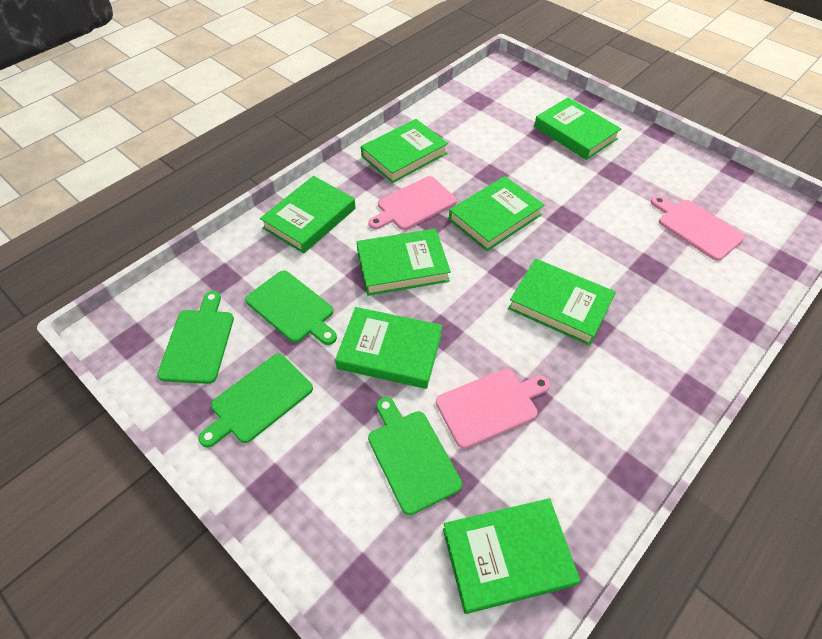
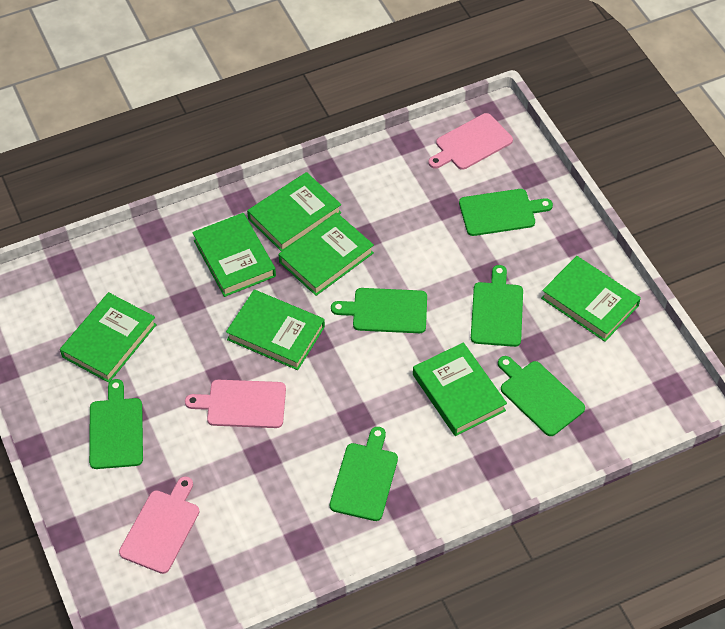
green book: [260,176,356,254] [335,307,442,389] [357,229,451,296] [361,119,448,183] [443,498,580,614] [449,176,544,251] [508,258,616,346] [534,97,621,160] = 8 -> [60,292,157,383] [192,213,276,297] [226,290,325,370] [247,172,341,252] [279,212,374,296] [413,342,507,436] [541,256,641,342] = 7
green cutting board: [158,291,234,384] [199,354,313,448] [245,270,337,345] [368,397,462,515] = 4 -> [89,379,143,469] [330,427,398,521] [331,288,427,333] [459,189,553,236] [471,265,523,347] [498,356,585,436] = 6

